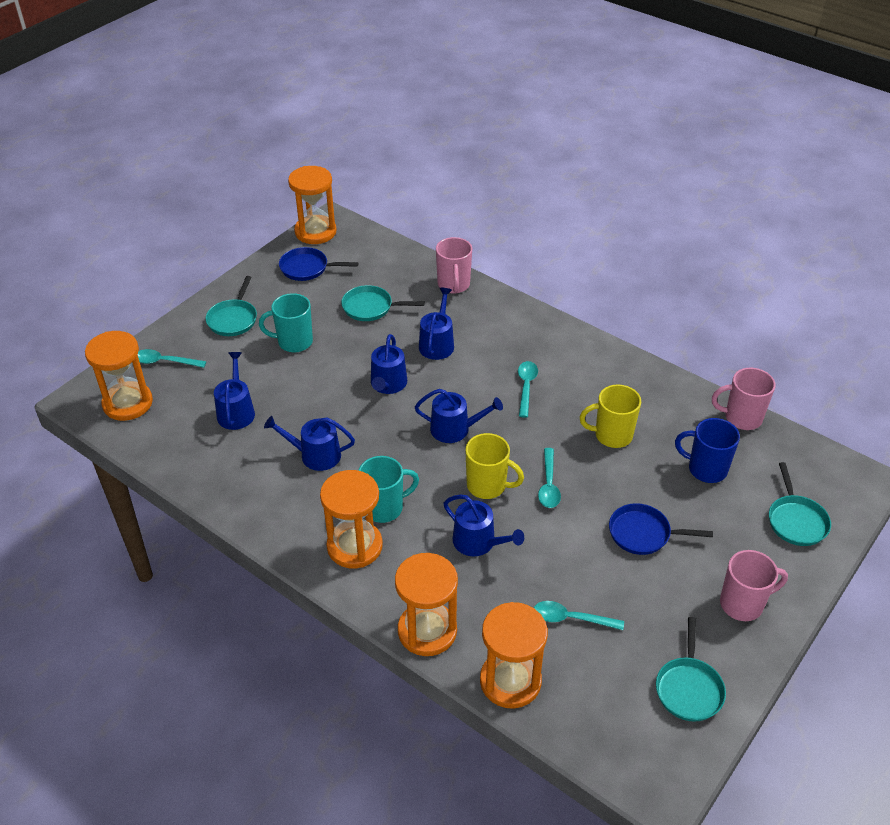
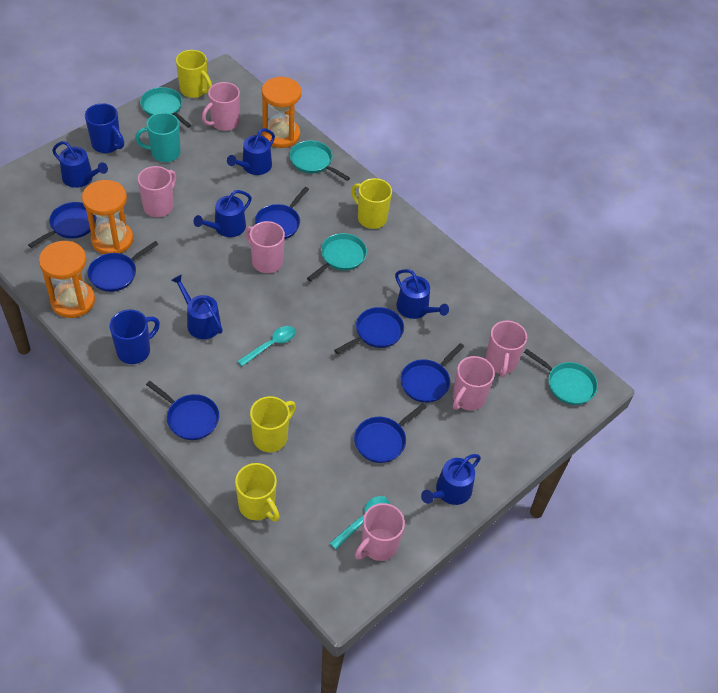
blue mug: [675,418,740,483] = 1 -> [85,103,124,153] [109,309,160,364] = 2
blue pan: [279,247,359,281] [609,503,713,555] = 2 -> [28,202,96,248] [88,241,158,292] [146,381,219,440] [255,187,309,239] [334,307,404,354] [354,403,427,463] [400,343,465,403] = 7
orange hourglass: [85,331,153,421] [288,166,337,244] [320,470,383,568] [395,553,458,656] [480,602,548,709] = 5 -> [39,241,95,318] [82,180,133,254] [262,77,301,148] = 3
pink mug: [436,237,472,294] [712,368,776,430] [720,550,788,621] = 3 -> [138,166,176,217] [202,82,240,131] [245,221,285,273] [355,503,405,561] [453,356,495,410] [485,320,527,378] = 6
turquoise mug: [259,293,313,352] [358,456,419,523] = 2 -> [135,112,181,162] = 1
turquoise spoon: [138,349,206,368] [518,361,538,418] [534,601,624,630] [538,448,561,508] = 4 -> [237,326,296,366] [330,496,389,550] = 2
yellow mug: [465,433,524,499] [580,384,641,448] = 2 -> [176,50,212,98] [235,463,280,521] [250,396,296,452] [351,178,392,229] = 4

